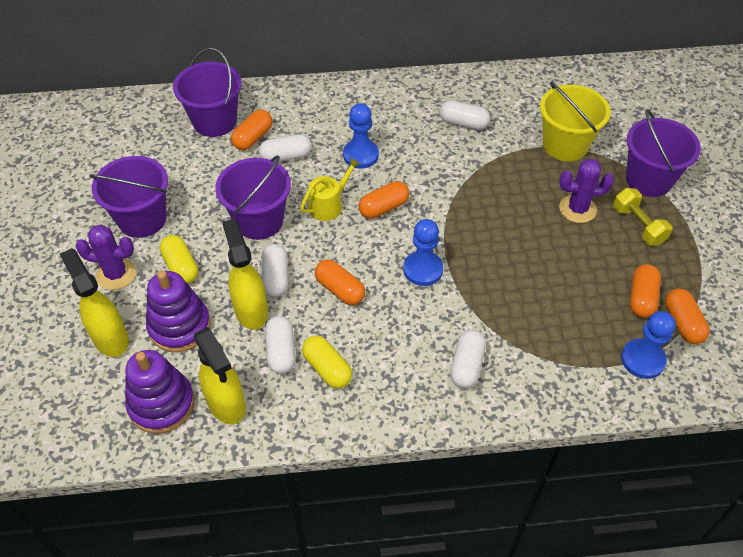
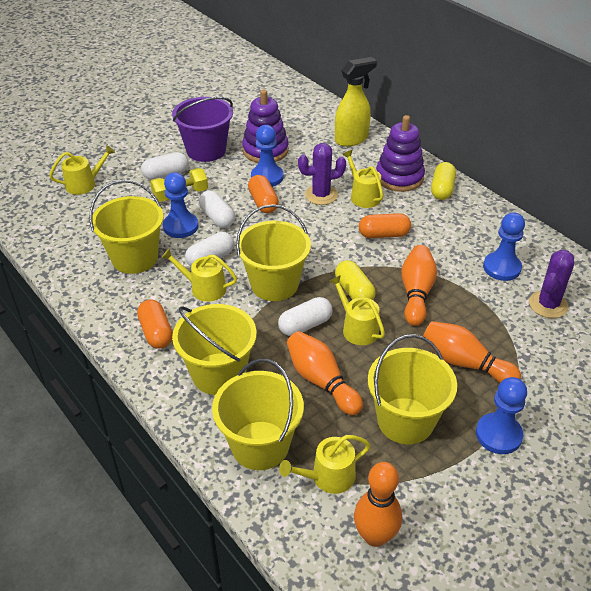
blue pawn: [343,103,379,169] [403,219,443,286] [621,311,676,379] = 3 -> [163,172,198,238] [251,125,284,187] [476,377,527,454] [483,212,525,281] = 4
orange bowling pin: none = 0 -> [287,331,363,415] [354,462,402,547] [401,245,437,326] [423,321,521,383] = 4
orange capsule: [231,110,272,150] [315,259,365,305] [358,181,409,219] [630,264,661,318] [665,288,710,344] = 5 -> [137,299,173,349] [248,175,279,213] [359,213,411,238] = 3
purple bucket: [89,156,168,238] [173,48,242,137] [215,155,291,240] [626,109,701,197] = 4 -> [172,97,233,162] = 1
white capsule: [259,134,312,162] [261,244,288,297] [265,316,296,374] [439,100,490,130] [450,330,486,388] = 5 -> [141,152,189,180] [185,232,234,266] [199,190,235,228] [278,297,333,336] = 4
yellow bucket: [540,82,611,161] = 1 -> [90,180,164,274] [172,304,257,395] [212,358,304,470] [236,204,311,301] [368,334,457,444] = 5
yellow spray bottle: [60,248,129,357] [194,327,246,424] [222,218,268,330] = 3 -> [335,57,377,147] = 1
yellow watering can: [300,157,361,221] = 1 -> [49,145,115,195] [161,249,237,302] [279,435,370,494] [330,275,385,345] [342,150,383,208] = 5

